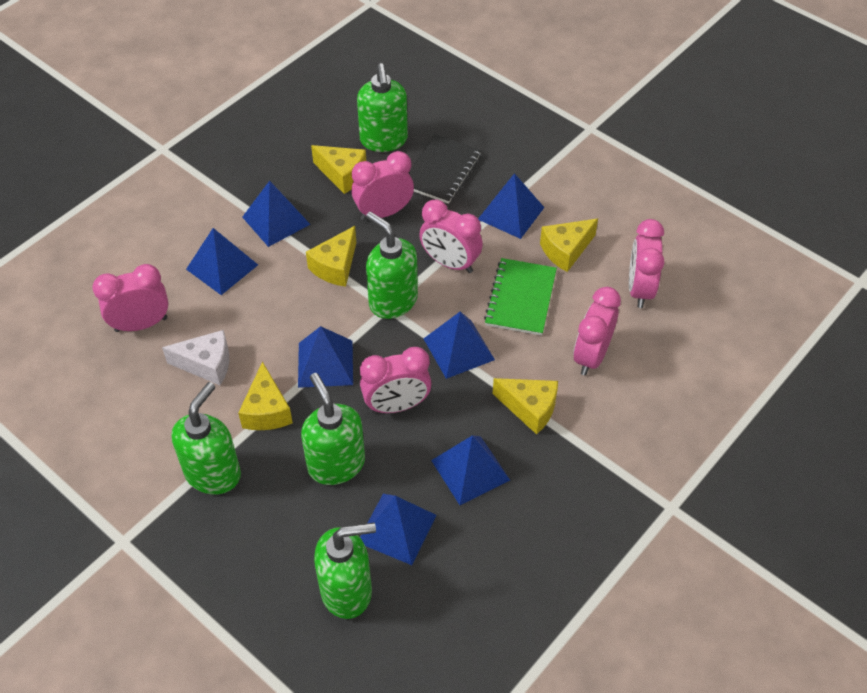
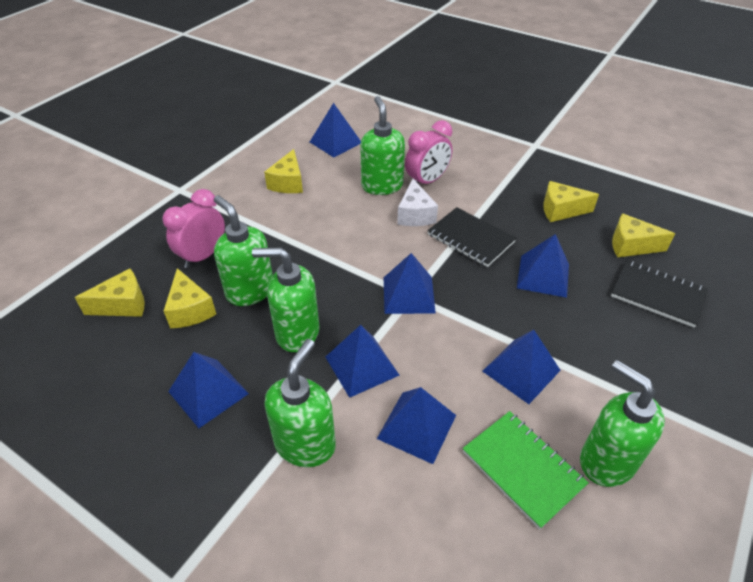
black notebook: [409,134,482,204] = 1 -> [427,207,516,267] [611,260,708,328] = 2
pink clock: [93,264,168,332] [352,151,414,220] [360,347,432,413] [419,199,483,273] [573,287,621,375] [629,219,664,308] = 6 -> [163,189,225,268] [405,120,453,184] = 2

